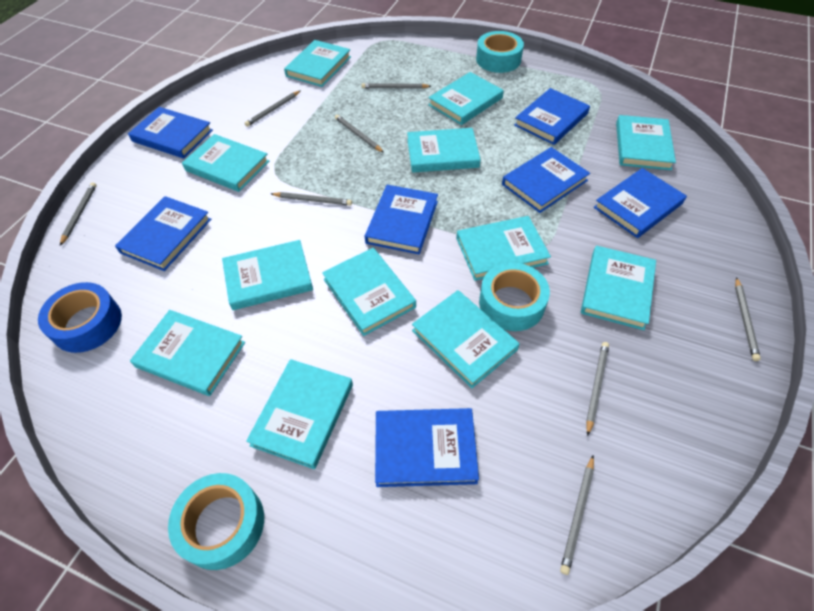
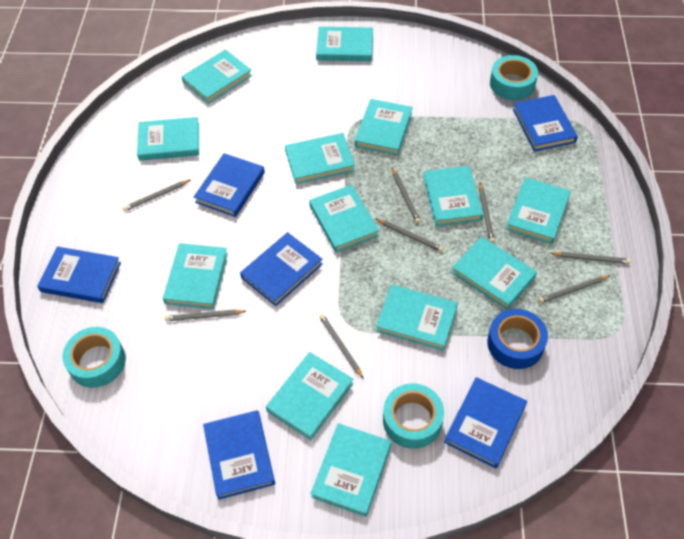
blue book: [115,196,211,271] [128,107,213,159] [365,185,438,254] [375,408,479,487] [502,147,590,213] [514,88,590,145] [594,168,687,238] = 7 -> [37,246,121,303] [194,153,265,217] [203,410,275,500] [240,232,323,306] [444,377,527,468] [513,95,578,151] = 6
turquoise book: [130,310,245,396] [182,134,269,192] [222,240,313,310] [246,359,353,469] [284,40,351,87] [322,248,416,336] [407,128,481,173] [412,290,520,388] [428,72,504,125] [456,216,551,281] [581,246,656,330] [616,115,676,170] = 12 -> [137,117,199,161] [163,243,228,309] [181,50,252,104] [266,352,354,440] [285,133,355,184] [309,185,379,252] [310,423,391,517] [316,27,373,61] [355,99,413,155] [376,285,458,351] [423,166,484,226] [451,237,537,310] [506,177,571,244] = 13

